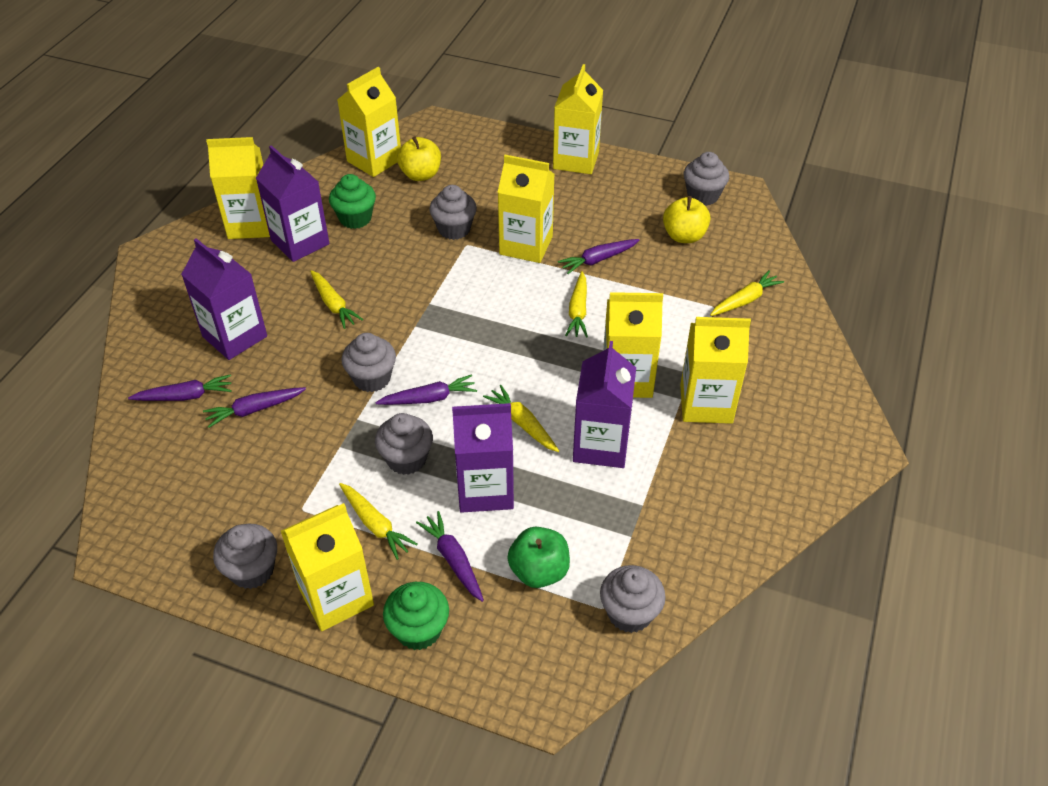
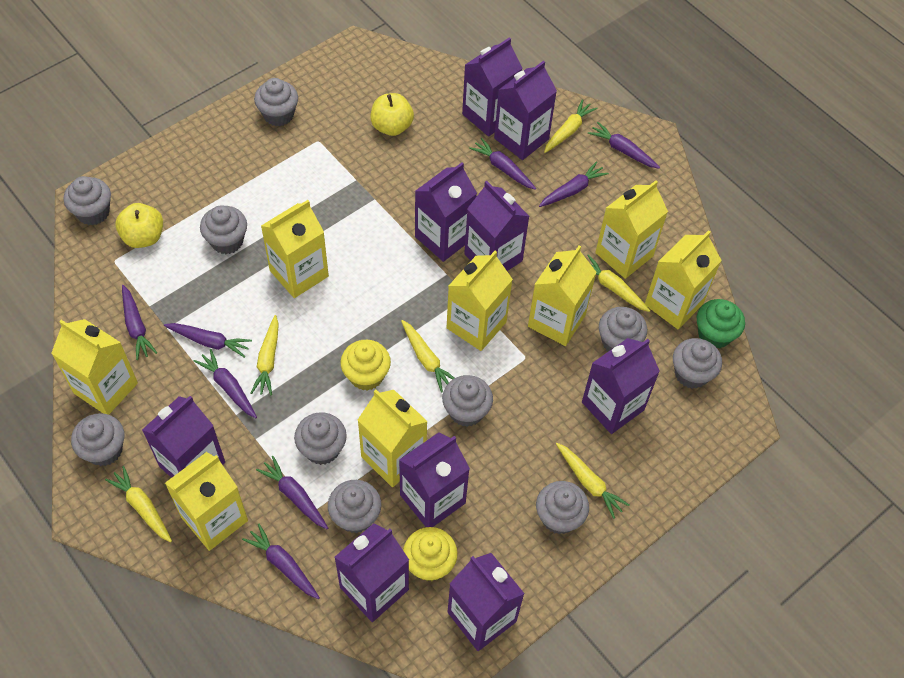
green apple: [507,527,570,588] = 1 -> none = 0
green cupcake: [329,174,376,229] [383,582,449,650] = 2 -> [697,299,745,348] = 1
grey cupcake: [213,524,277,589] [342,333,396,392] [375,413,433,475] [429,185,477,240] [600,565,666,633] [684,152,729,206] = 6 -> [64,176,111,225] [71,413,124,466] [200,205,247,254] [254,78,298,126] [294,412,347,465] [328,480,381,533] [442,375,493,427] [536,481,589,534] [599,307,647,351] [673,338,722,389] = 10
purple carrot: [128,374,232,401] [203,387,306,428] [375,374,477,405] [416,511,484,602] [558,239,639,274] = 5 -> [122,285,157,360] [164,323,252,358] [193,349,257,418] [242,524,320,599] [256,456,328,529] [469,138,536,190] [539,161,609,207] [588,122,660,169] = 8
purple carton: [181,238,267,360] [256,145,330,262] [452,403,514,513] [573,341,636,468] = 4 -> [142,396,225,478] [334,523,409,622] [399,432,470,527] [415,162,477,262] [448,553,525,651] [462,37,522,137] [464,181,530,271] [494,61,557,160] [582,338,660,434] = 9
yellow carrot: [310,270,363,329] [339,483,418,560] [483,385,559,452] [565,271,588,338] [710,271,784,316] = 5 -> [105,466,172,542] [251,315,279,395] [401,320,454,392] [544,99,598,153] [556,443,630,519] [587,254,650,312] = 6
yellow carton: [206,137,270,239] [281,503,374,631] [337,67,401,177] [498,155,555,263] [553,64,603,174] [603,292,663,398] [680,317,751,424] = 7 -> [51,319,138,415] [165,452,248,551] [261,200,329,298] [358,390,428,487] [447,251,513,351] [528,245,597,346] [595,180,668,279] [645,230,722,329] = 8
yellow cupcake: none = 0 -> [340,340,391,391] [403,527,458,581] = 2

